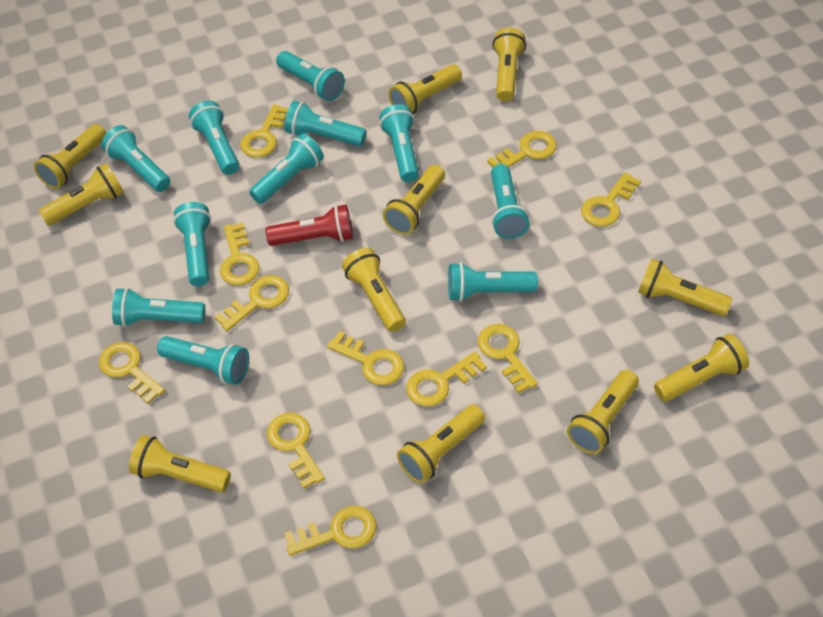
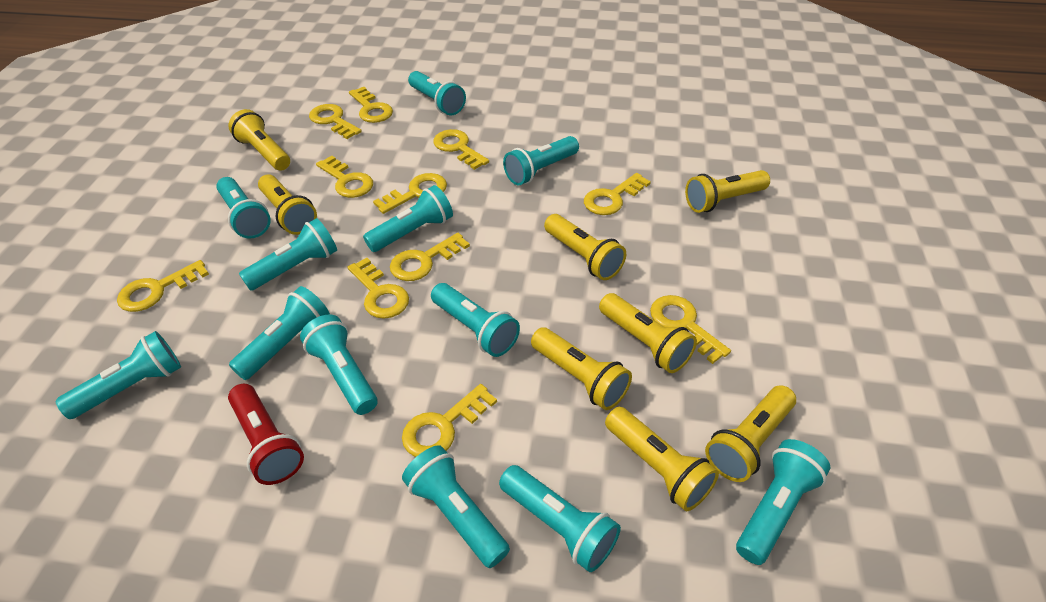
turquoise flashlight: [101,125,170,192] [112,288,205,327] [157,336,249,385] [173,202,211,286] [189,101,239,175] [249,133,324,204] [276,51,345,101] [284,101,367,146] [379,104,419,182] [448,262,538,302] [491,164,529,239] = 11 -> [56,331,181,419] [216,177,271,239] [229,286,330,380] [239,218,337,291] [300,315,377,415] [363,185,453,252] [402,445,510,568] [408,71,466,115] [431,283,520,357] [499,465,621,572] [503,136,579,185] [736,439,830,565] = 12
yellow flashlight: [34,124,106,189] [39,163,124,225] [129,435,231,492] [342,248,406,332] [383,165,445,235] [388,64,462,114] [397,405,485,484] [492,28,526,102] [567,370,639,454] [638,258,732,316] [654,334,749,402] = 11 -> [228,109,290,171] [258,174,317,235] [531,327,632,410] [544,214,626,280] [599,293,697,373] [605,407,719,512] [685,170,770,213] [705,385,796,482] = 8

